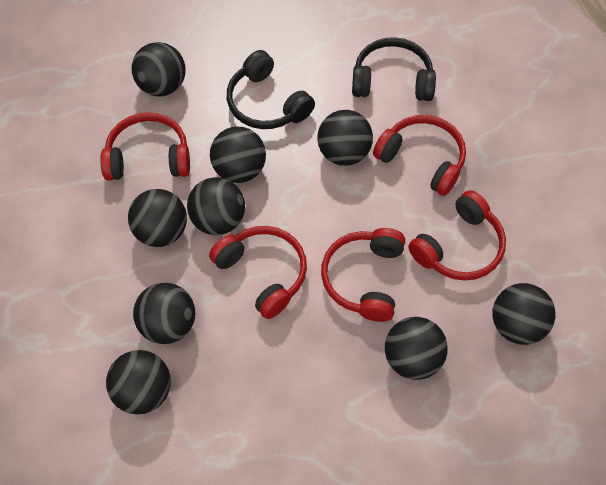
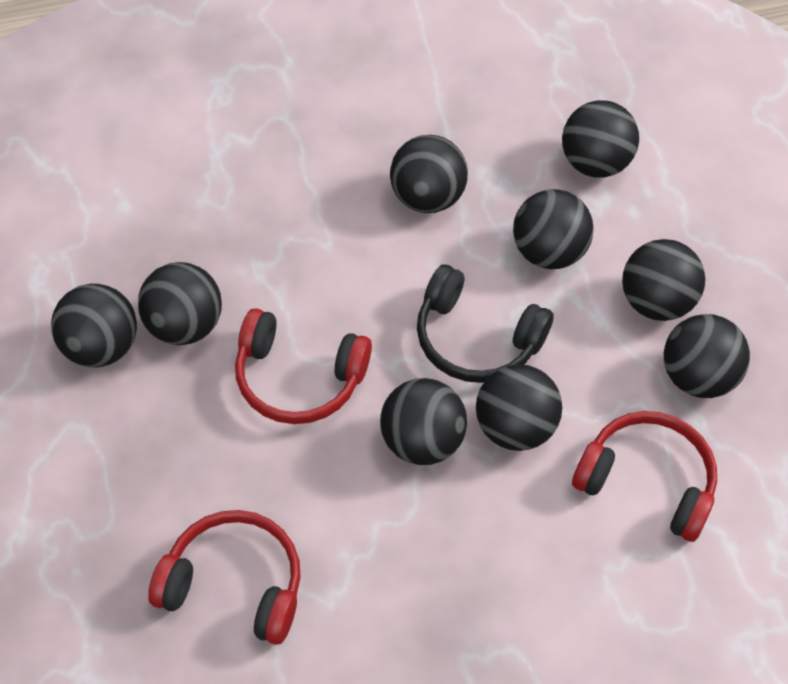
black headphones: [227,50,315,129] [352,37,436,101] = 2 -> [417,265,554,383] = 1
red headphones: [100,112,190,181] [209,226,307,319] [321,228,405,322] [373,115,466,196] [409,190,506,280] = 5 -> [148,510,301,645] [235,308,372,424] [572,411,717,542] = 3

